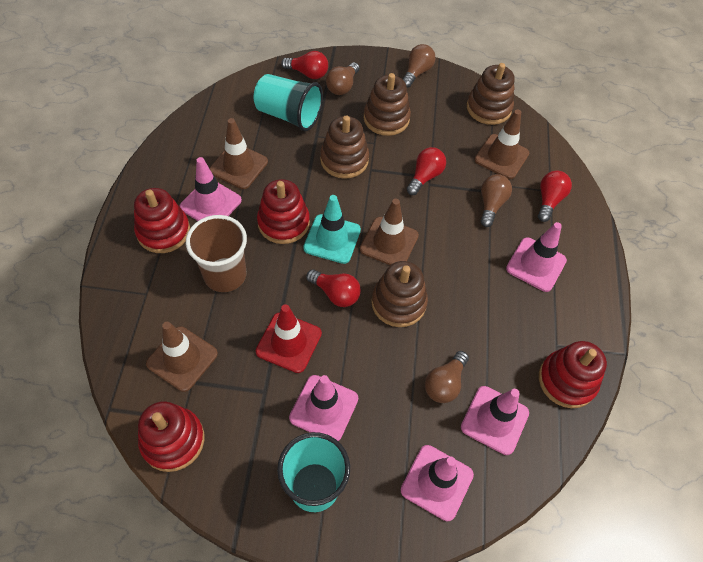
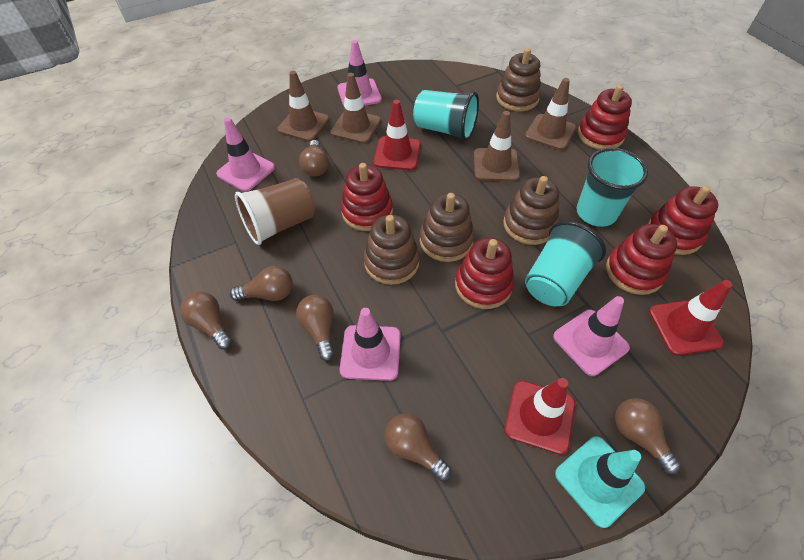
brown light bulb: [326,62,360,95] [403,44,436,88] [425,351,469,403] [481,174,512,227] = 4 -> [180,291,233,349] [230,266,293,301] [296,295,335,361] [299,140,329,177] [384,413,452,481] [615,398,681,474] = 6
pink traffic cone: [180,157,242,221] [289,375,358,441] [400,445,474,521] [461,386,529,455] [506,222,567,292] = 5 -> [216,117,275,192] [337,40,382,106] [340,308,401,381] [553,296,630,376] = 4
red light bulb: [281,51,328,79] [306,269,361,307] [407,147,446,195] [538,171,572,222] = 4 -> none = 0
red stacking toy: [134,188,190,253] [138,401,204,472] [257,179,310,244] [539,341,607,408] = 4 -> [341,163,393,231] [455,238,514,309] [578,85,632,150] [606,224,677,295] [648,185,718,255] = 5
red traffic cone: [256,304,322,373] = 1 -> [373,100,421,170] [505,378,575,455] [649,280,732,356] = 3
turquoise cup: [254,74,323,131] [277,432,350,512] = 2 -> [413,90,479,141] [525,221,606,306] [577,148,648,227] = 3

